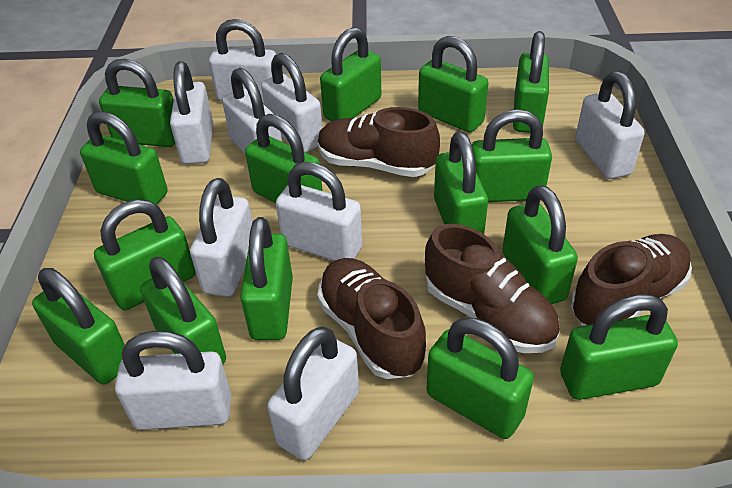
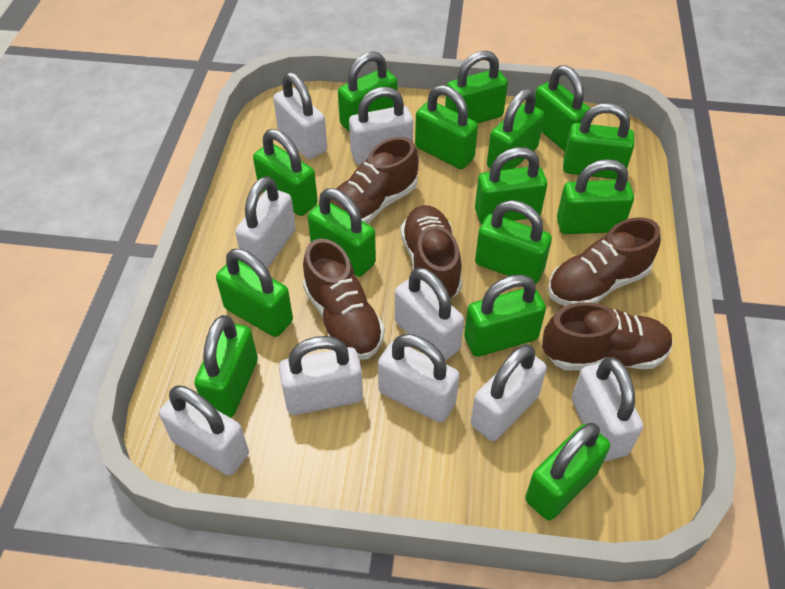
brown shoe: [317,258,426,379] [318,107,440,177] [425,224,560,353] [571,234,692,326] = 4 -> [303,238,385,360] [330,137,419,224] [401,205,462,299] [542,302,673,370] [548,217,661,306] = 5

